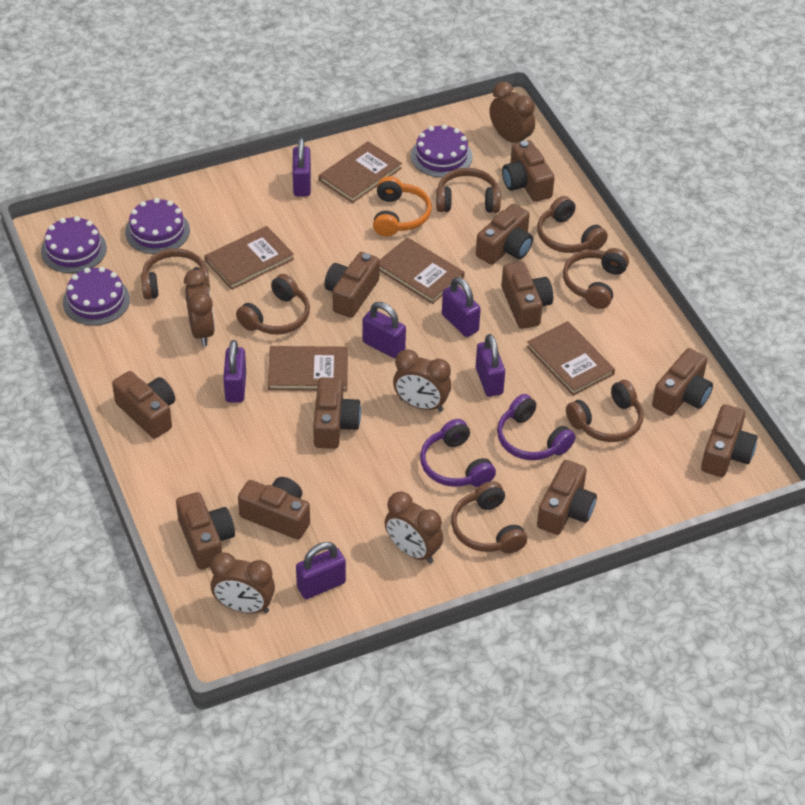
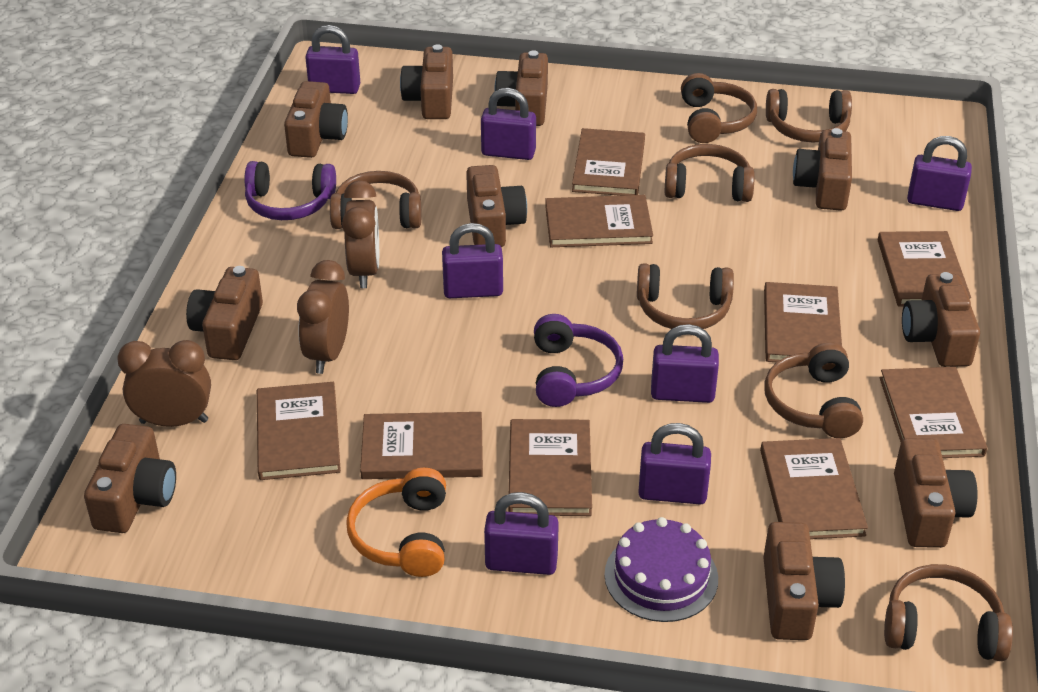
brown book: [205,226,294,290] [268,346,348,391] [319,141,402,203] [379,237,464,304] [527,321,615,396] = 5 -> [257,382,341,480] [360,412,483,479] [508,419,592,516] [545,195,653,247] [572,128,645,196] [760,438,868,539] [764,282,842,362] [878,231,971,307] [880,367,987,458] = 9
brown camera: [112,371,175,438] [176,492,235,570] [238,477,310,540] [313,377,361,449] [324,252,379,318] [476,204,533,265] [501,262,553,329] [502,140,555,202] [537,460,597,535] [652,348,713,416] [701,404,758,477] = 11 -> [84,424,176,533] [186,266,263,360] [284,81,348,158] [400,44,453,119] [466,165,527,247] [494,50,548,126] [763,522,845,640] [793,128,852,211] [894,438,978,548] [902,272,980,367] = 10
brown clock: [184,269,215,346] [210,552,275,613] [384,492,443,564] [393,349,451,412] [489,81,535,143] = 5 -> [117,340,211,427] [297,260,349,374] [342,180,379,288] = 3
purple cake: [41,216,107,273] [63,267,130,326] [125,198,190,254] [411,124,473,177] = 4 -> [604,517,718,622] = 1
purple padlock: [223,340,246,403] [293,138,311,196] [296,542,346,599] [363,302,406,359] [442,277,481,337] [476,334,505,397] = 6 -> [305,25,360,94] [442,223,503,298] [481,88,536,160] [484,492,559,575] [638,423,711,504] [651,324,719,403] [907,136,972,211] = 7

